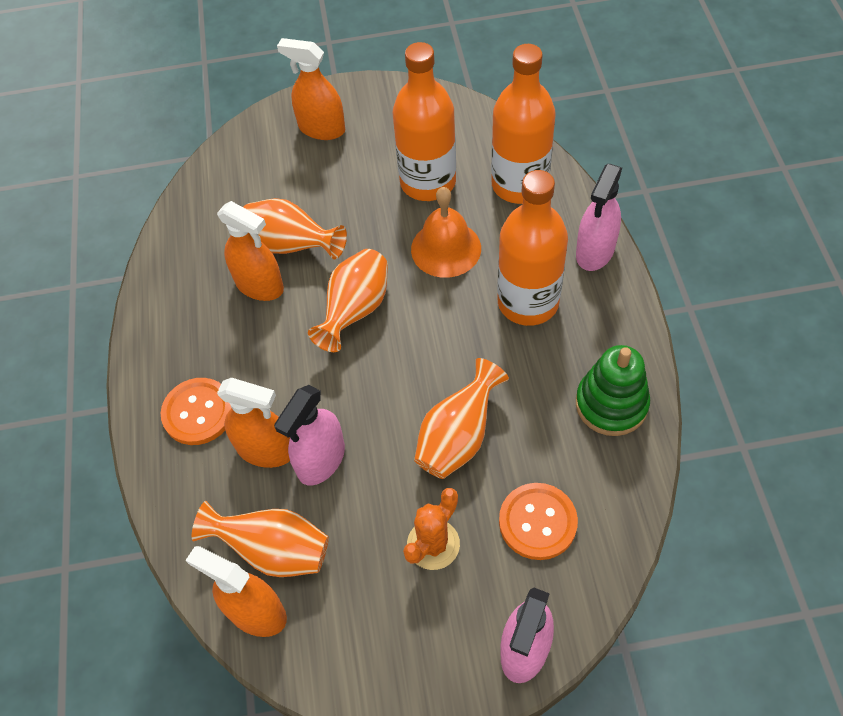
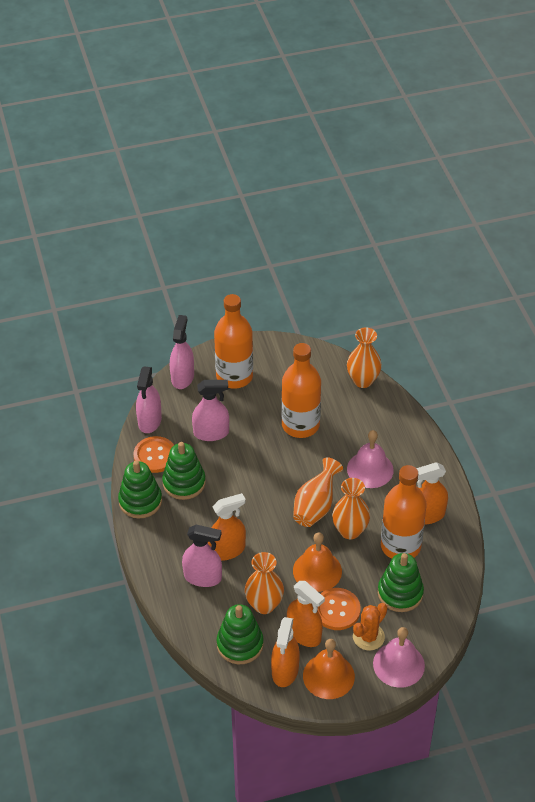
green stacking toy: [576,345,650,436] = 1 -> [118,460,162,519] [162,442,206,500] [217,604,264,664] [378,553,424,612] = 4
orange bell: [411,187,481,278] = 1 -> [293,532,342,592] [303,639,355,699] = 2
pink bell: none = 0 -> [347,430,394,488] [373,627,425,688] = 2
pink spray bottle: [274,385,345,486] [500,588,554,683] [576,164,622,271] = 3 -> [136,367,162,433] [170,315,194,389] [182,525,222,587] [192,380,229,441] = 4

